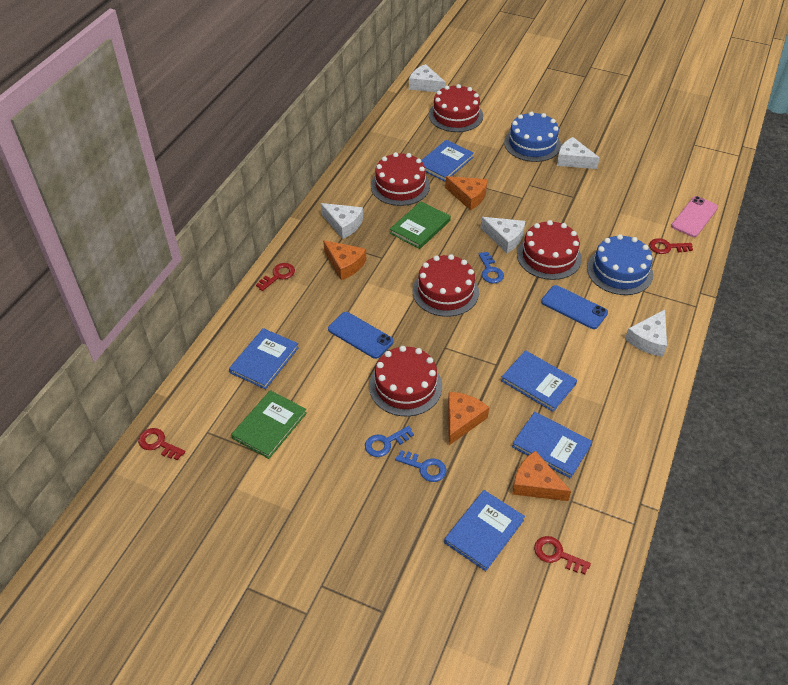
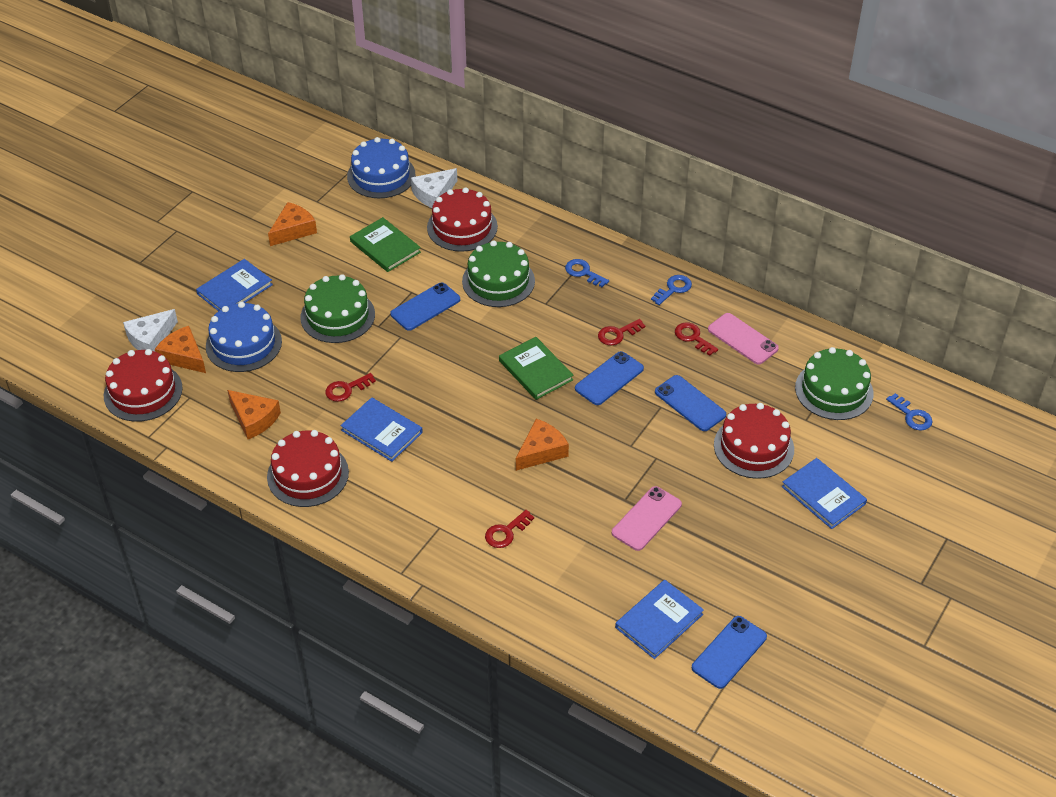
blue book: [229,328,299,389] [421,140,474,182] [444,490,525,571] [501,350,577,412] [512,412,592,479] = 5 -> [196,259,273,311] [341,397,423,462] [615,580,704,659] [782,458,867,529] = 4
blue phone: [328,312,394,359] [541,285,608,329] = 2 -> [390,283,460,331] [575,351,644,405] [655,375,726,431] [692,616,767,689] = 4
green cake: none = 0 -> [300,274,375,343] [462,240,535,307] [795,347,874,420] = 3
pink phone: [671,196,718,237] = 1 -> [612,486,682,551] [708,313,779,365] = 2
red cake: [369,346,442,416] [371,152,430,206] [413,254,479,317] [429,84,483,132] [517,220,582,280] = 5 -> [104,349,183,422] [267,430,349,507] [427,187,498,252] [714,403,794,479] = 4
white cheese: [321,203,363,239] [409,64,446,92] [481,217,525,253] [557,137,600,169] [625,310,667,357] = 5 -> [123,309,178,351] [411,168,457,208] = 2

